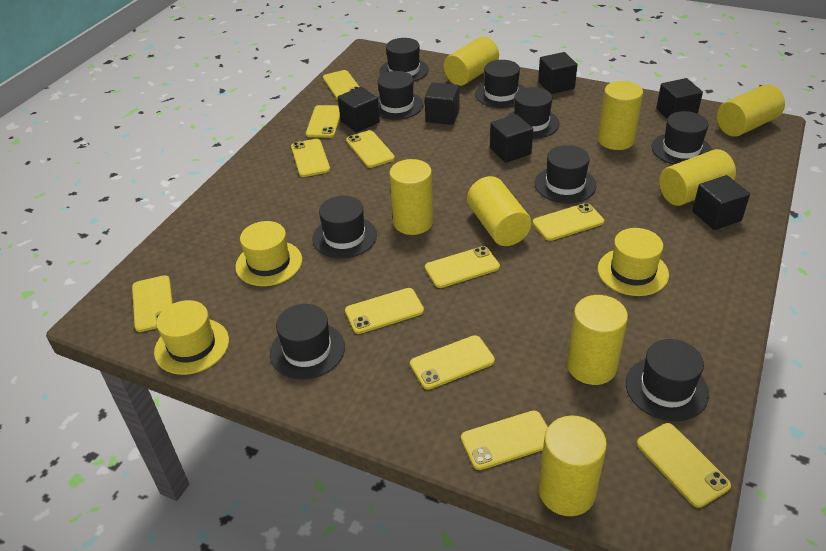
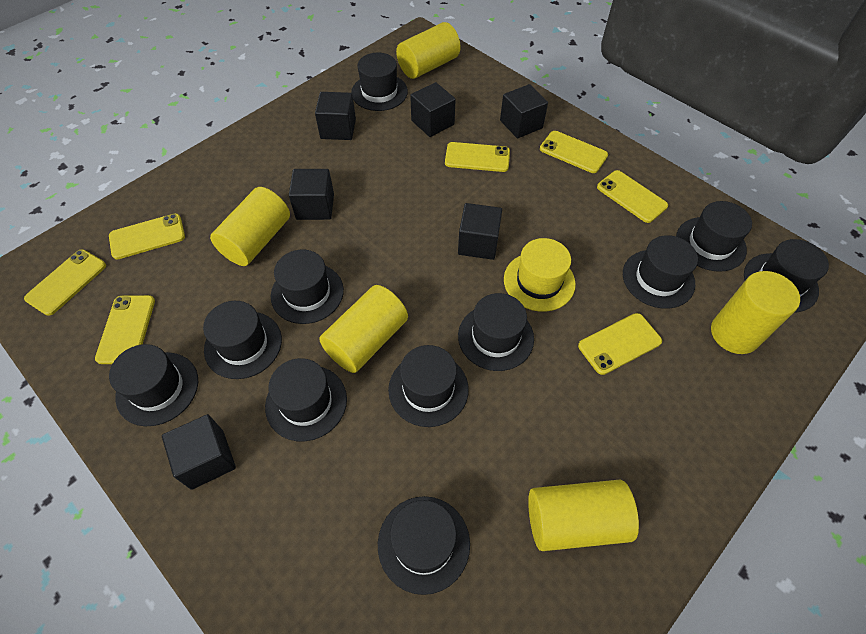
black hat: [270,304,345,379] [312,196,377,258] [378,71,423,120] [379,38,429,82] [475,60,524,108] [506,87,560,139] [535,145,597,203] [626,339,709,421] [652,111,712,165] = 9 -> [109,344,198,426] [203,301,282,379] [265,358,347,441] [270,250,344,324] [351,53,408,111] [378,496,470,595] [388,345,469,427] [458,293,534,371] [623,235,698,309] [676,201,752,272] [744,239,829,313] = 11
yellow cylinder: [389,159,433,235] [444,36,499,86] [467,176,531,246] [538,416,607,516] [567,295,628,385] [598,81,643,150] [659,149,736,206] [717,84,785,137] = 8 -> [210,187,290,266] [319,285,408,373] [396,22,461,79] [528,480,639,551] [711,271,800,354] = 5
yellow hat: [154,300,229,375] [235,221,302,286] [598,228,669,296] = 3 -> [504,238,576,312] = 1
yellow phone: [132,275,173,332] [291,139,330,177] [306,105,340,138] [323,70,359,100] [345,288,424,334] [346,130,395,168] [410,335,495,390] [425,246,500,288] [461,410,548,470] [532,203,604,241] [637,423,731,508] = 11 -> [24,249,106,316] [95,295,155,364] [109,213,185,259] [445,142,510,172] [540,131,608,173] [578,313,662,375] [597,170,668,223] = 7

